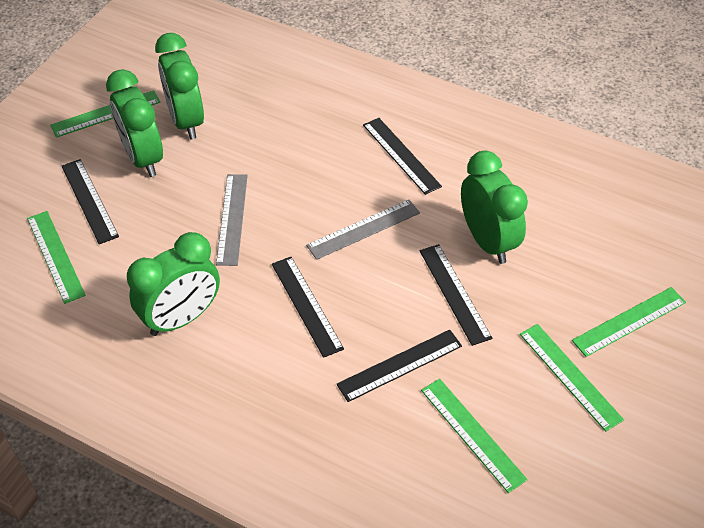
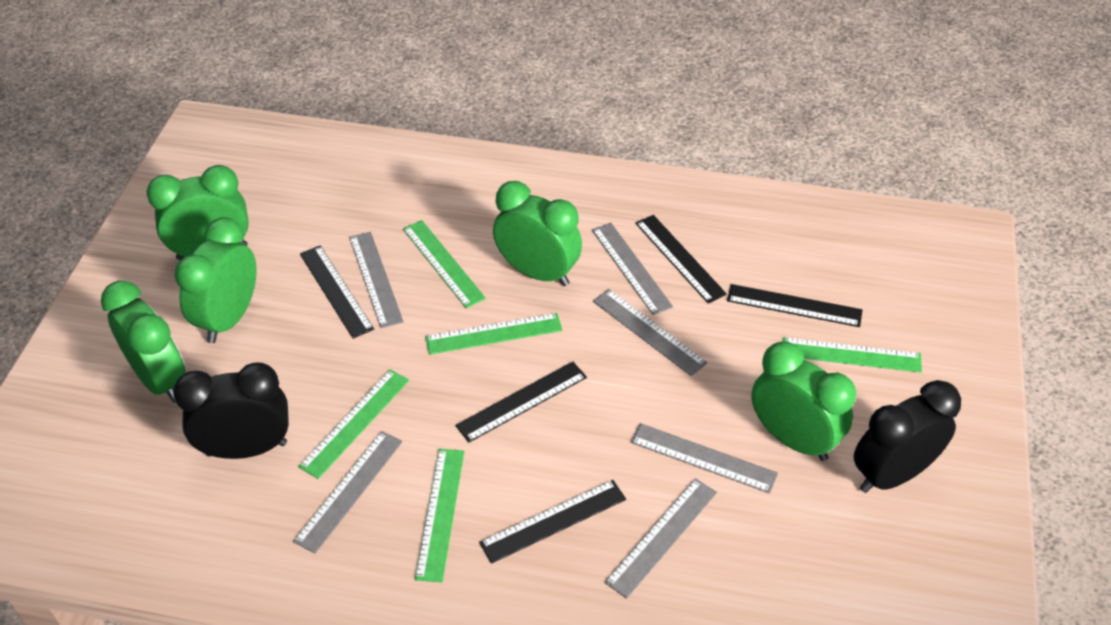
black clock: none = 0 -> [173,363,289,459] [854,380,961,493] = 2
green clock: [106,69,163,177] [127,232,220,336] [155,33,204,139] [461,151,528,264] = 4 -> [101,281,186,403] [146,165,249,260] [174,217,257,343] [493,181,582,286] [751,342,856,461] = 5
grey ruler: [216,174,248,266] [306,200,420,260] = 2 -> [293,431,402,554] [349,232,403,328] [592,223,673,315] [593,289,707,376] [605,478,717,599] [631,423,778,494] = 6

